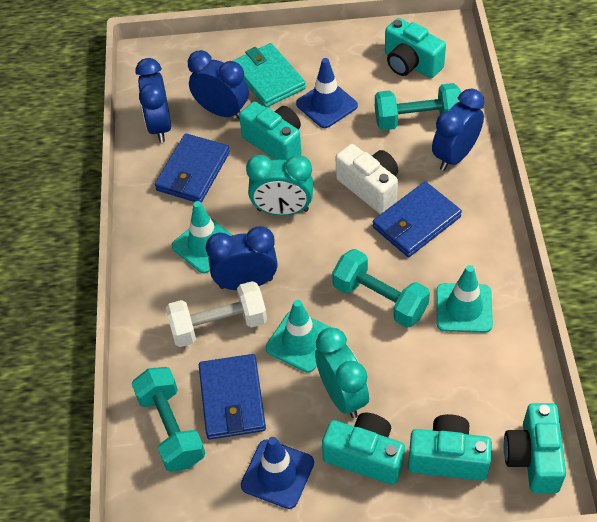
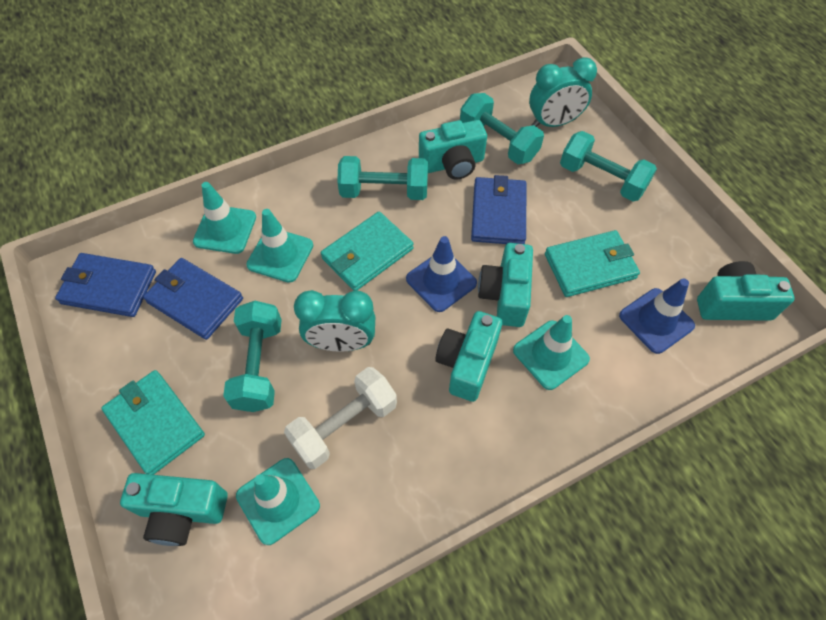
blue clock: [136,58,171,143] [188,50,249,119] [206,226,278,290] [432,89,484,171] = 4 -> none = 0
turquoise dumbbell: [132,367,205,472] [332,249,430,328] [375,83,461,130] = 3 -> [223,301,282,412] [337,156,428,200] [460,93,544,164] [560,131,657,202] = 4
turquoise traffic cone: [172,201,232,273] [266,300,332,373] [436,265,493,333] = 3 -> [193,182,256,254] [236,458,320,545] [246,209,313,283] [513,315,590,390] = 4
turquoise wallet: [233,43,306,107] = 1 -> [101,370,205,475] [321,212,413,291] [545,230,640,297] = 3
white camera: [336,144,398,214] = 1 -> none = 0

